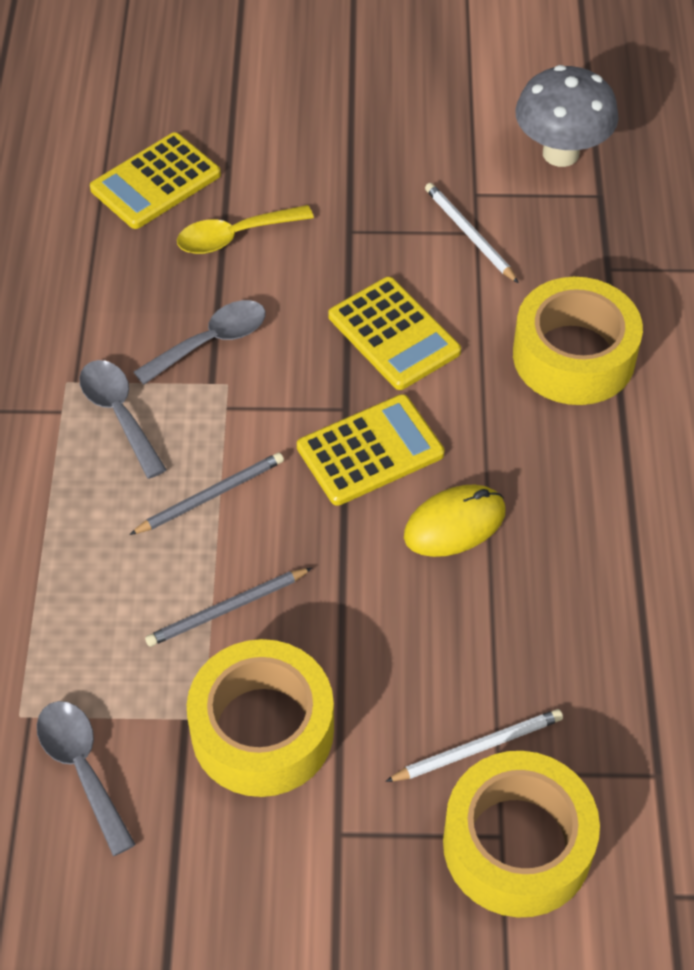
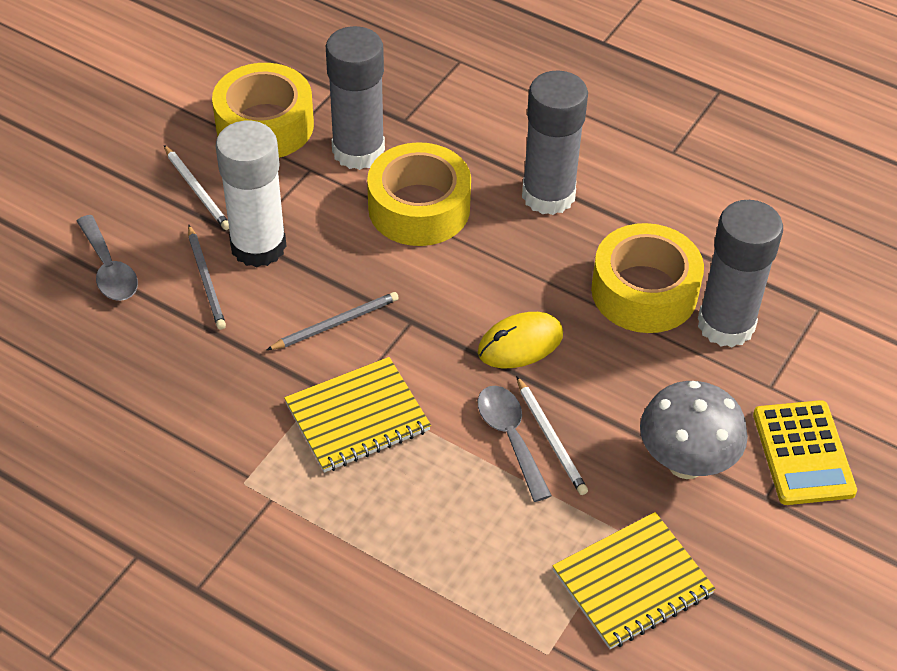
grey glue stick: none = 0 -> [326,26,385,170] [522,71,588,215] [698,200,783,347] = 3
grey spoon: [37,701,136,856] [79,360,167,479] [134,300,265,385] = 3 -> [77,215,138,301] [478,386,552,502] = 2
white glue stick: none = 0 -> [216,121,287,267] = 1
yellow calculator: [90,132,221,229] [297,394,445,506] [328,277,461,390] = 3 -> [753,400,857,505] = 1
yellow notebook: none = 0 -> [284,357,431,473] [552,512,715,649] = 2
yellow spoon: [177,205,314,254] = 1 -> none = 0

